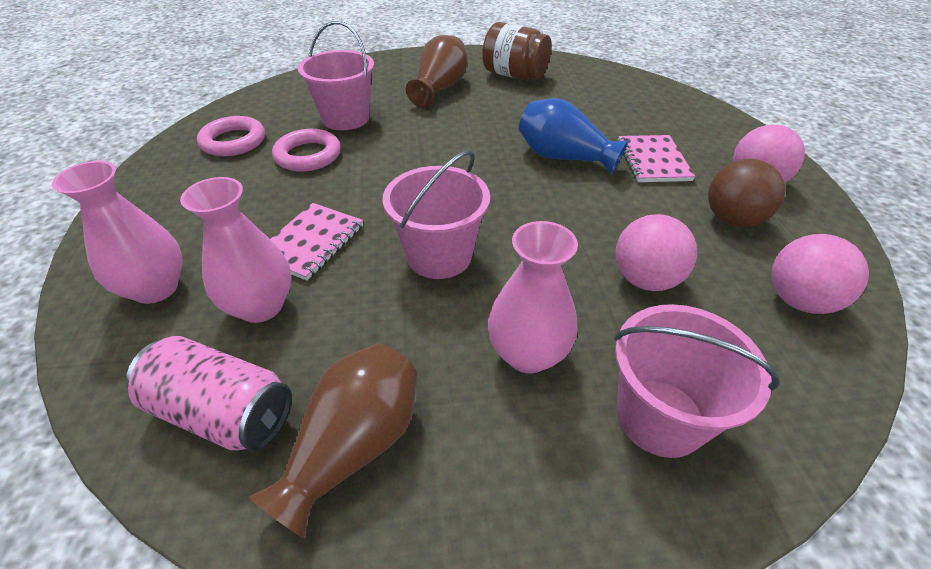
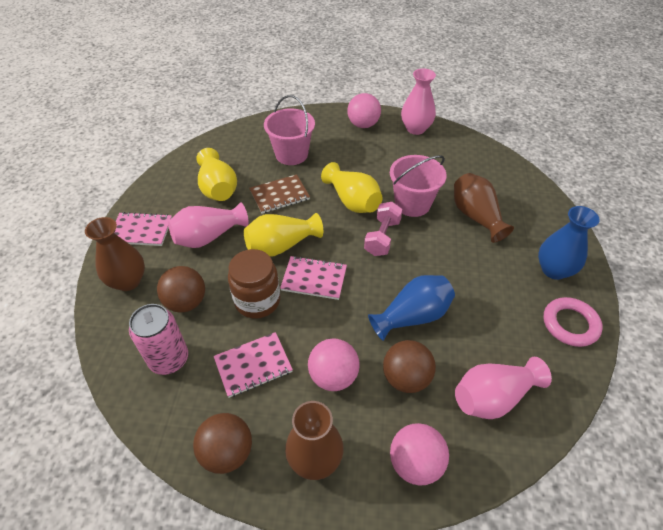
blue vase: [519,98,628,175] = 1 -> [368,275,455,341] [538,206,600,280] = 2
brown ball: [708,159,785,227] = 1 -> [157,266,205,313] [193,413,252,474] [383,340,436,393] = 3
brown notebook: none = 0 -> [249,174,310,214] = 1
brown vase: [248,343,418,539] [406,35,468,108] = 2 -> [85,217,145,291] [285,401,344,480] [454,173,514,243] = 3
pink bucket: [298,21,374,130] [382,150,490,279] [614,304,779,458] = 3 -> [264,95,315,165] [390,155,447,217] = 2
pink dumbbell: none = 0 -> [364,202,403,256] = 1
pink notebook: [270,203,363,281] [618,135,695,182] = 2 -> [115,212,172,246] [213,332,293,398] [280,256,347,300] = 3
pink ring: [197,116,265,156] [272,129,341,172] = 2 -> [544,297,603,347] = 1
yellow vase: none = 0 -> [196,148,237,201] [244,213,323,257] [321,162,383,213] = 3

